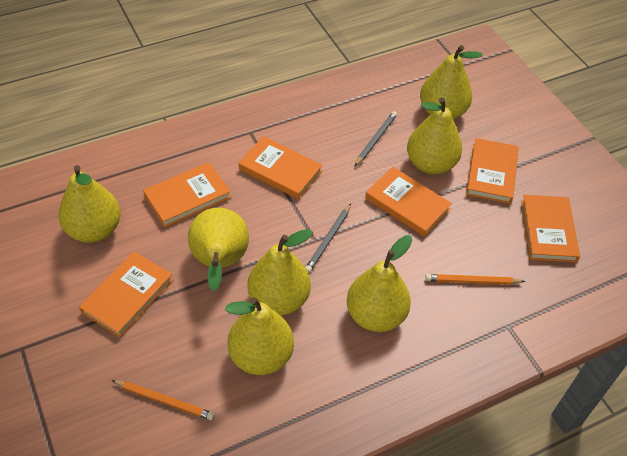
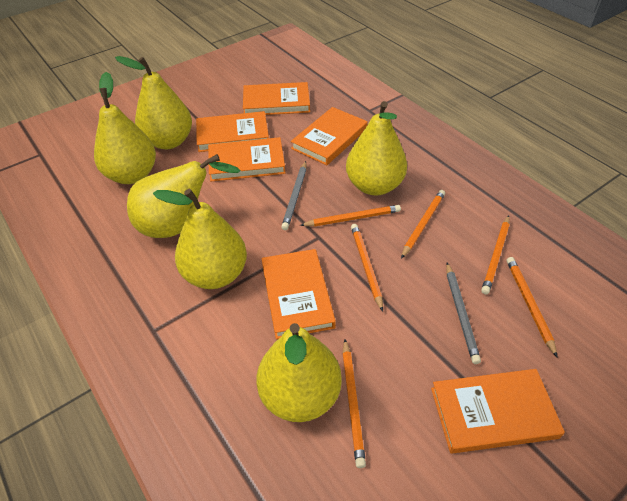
orange pencil: [111,380,215,420] [425,274,525,285] = 2 -> [300,205,401,227] [342,339,366,468] [351,224,383,312] [401,190,445,259] [481,215,510,294] [507,257,558,358] = 6
yellow pear: [59,165,121,243] [188,208,249,291] [225,297,294,375] [247,229,313,315] [347,235,412,332] [407,97,462,175] [420,45,483,119] = 7 -> [94,72,156,184] [115,56,192,149] [127,154,241,238] [153,189,247,289] [257,323,342,422] [346,101,407,196] = 6

